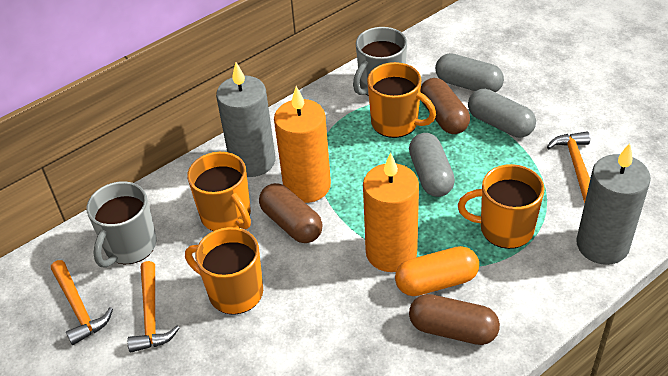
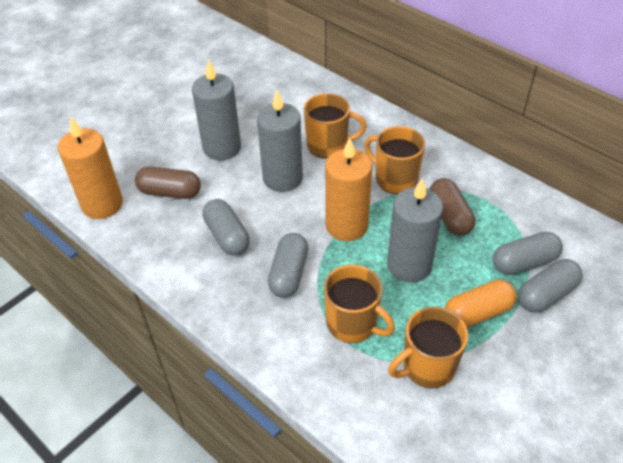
brown capsule: [259,183,323,243] [409,294,500,345] [420,78,470,134] = 3 -> [135,167,201,199] [429,178,475,236] = 2
grey candle: [216,62,276,177] [576,143,651,265] = 2 -> [192,59,241,160] [257,90,303,192] [387,178,443,282] = 3
grey capsule: [409,133,455,197] [435,53,504,92] [468,89,536,138] = 3 -> [202,199,250,255] [268,233,309,298] [493,232,563,275] [518,259,583,313] = 4
grey mug: [87,182,157,268] [353,27,407,96] = 2 -> none = 0
orange hammer: [51,260,113,345] [127,261,180,353] [547,132,590,203] = 3 -> none = 0

